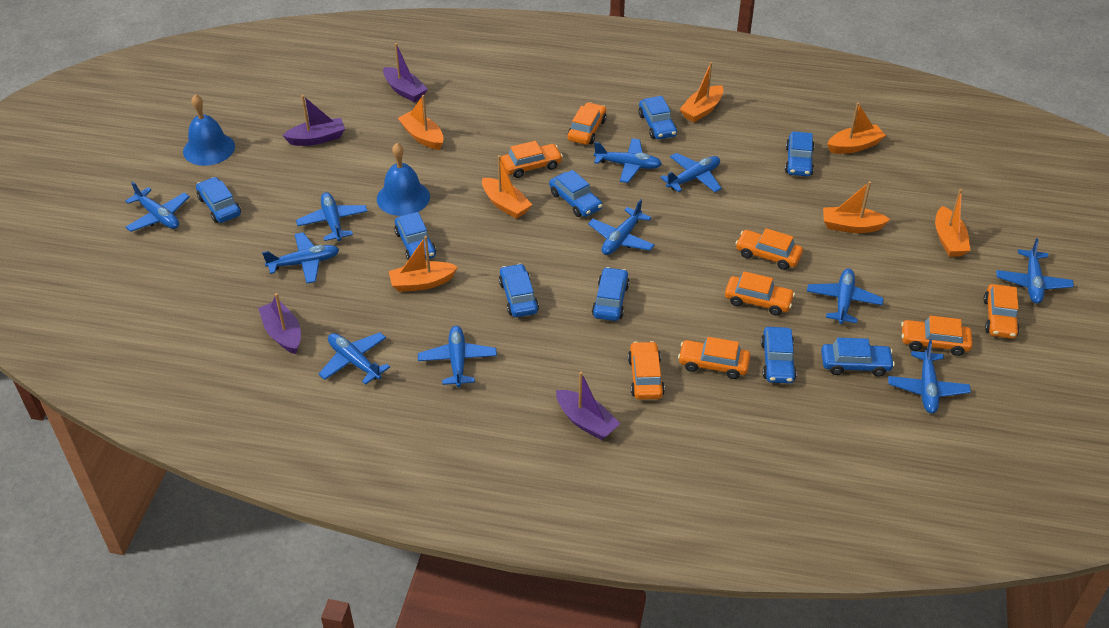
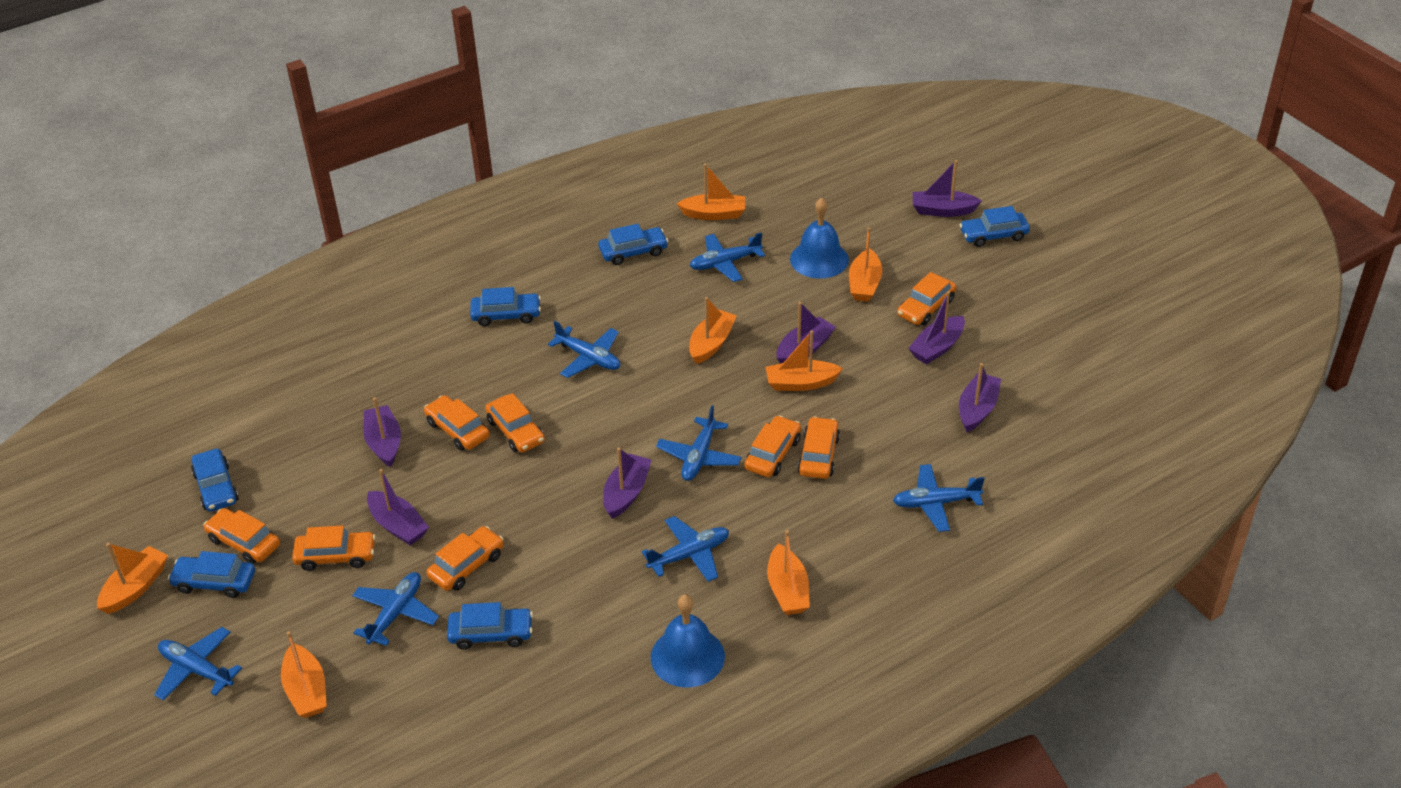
blue car: [196,177,241,223] [394,212,436,260] [499,264,539,317] [549,170,602,217] [592,267,630,321] [639,96,677,139] [761,327,797,383] [785,131,814,176] [821,338,895,377] = 9 -> [168,551,255,598] [191,448,239,512] [447,602,533,650] [470,287,541,326] [599,224,668,265] [959,206,1030,247] = 6
blue plane: [125,181,190,232] [262,232,339,284] [296,192,368,241] [319,332,390,385] [418,326,497,387] [588,199,655,255] [594,138,662,183] [660,153,722,192] [807,268,884,324] [888,339,971,414] [996,238,1074,304] = 11 -> [154,627,242,701] [352,572,439,646] [548,321,620,378] [642,516,729,582] [656,405,742,481] [690,232,765,282] [893,464,985,532] = 7
purple boat: [258,293,301,354] [282,95,345,146] [383,43,428,102] [556,372,620,440] = 4 -> [363,397,401,467] [367,469,429,545] [603,447,651,519] [777,302,836,364] [908,291,965,365] [913,160,982,217] [959,363,1001,432] = 7

